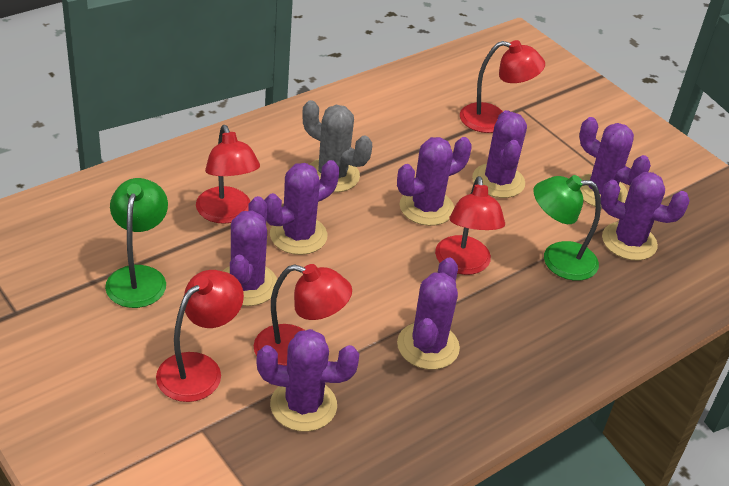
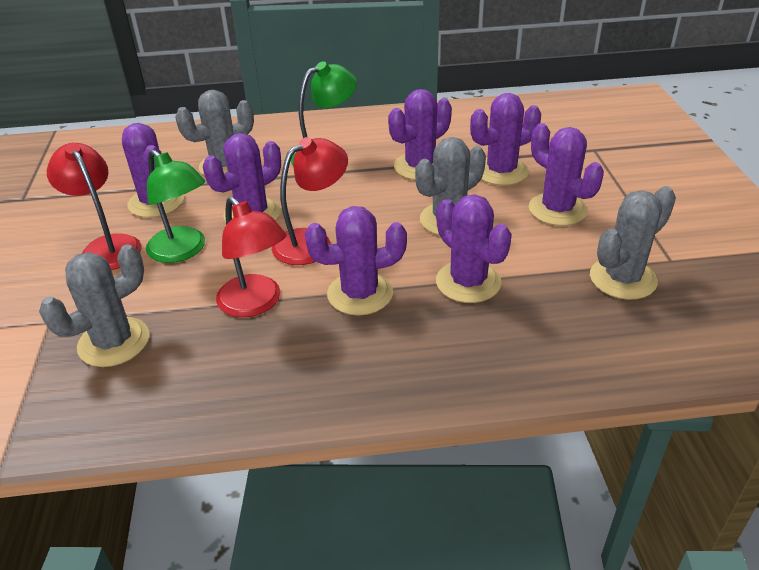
grey cactus: [302,100,372,192] = 1 -> [39,244,149,367] [175,90,254,176] [415,137,486,235] [590,186,676,300] = 4
purple cactus: [223,196,277,306] [257,329,359,432] [264,160,339,255] [397,137,472,226] [397,257,460,370] [472,110,527,198] [579,117,651,208] [600,172,690,261] = 8 -> [122,123,184,218] [203,133,281,222] [305,206,407,316] [388,89,452,180] [436,195,512,303] [470,93,541,186] [529,123,604,226] = 7
red lamp: [156,270,244,402] [196,125,260,224] [254,264,352,366] [435,176,505,275] [460,40,545,133] = 5 -> [47,143,141,270] [216,197,286,317] [272,137,348,265] = 3

